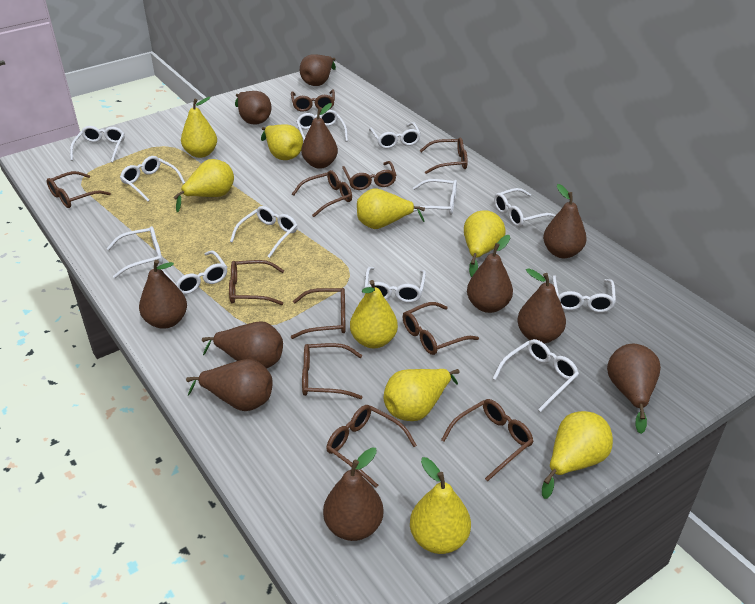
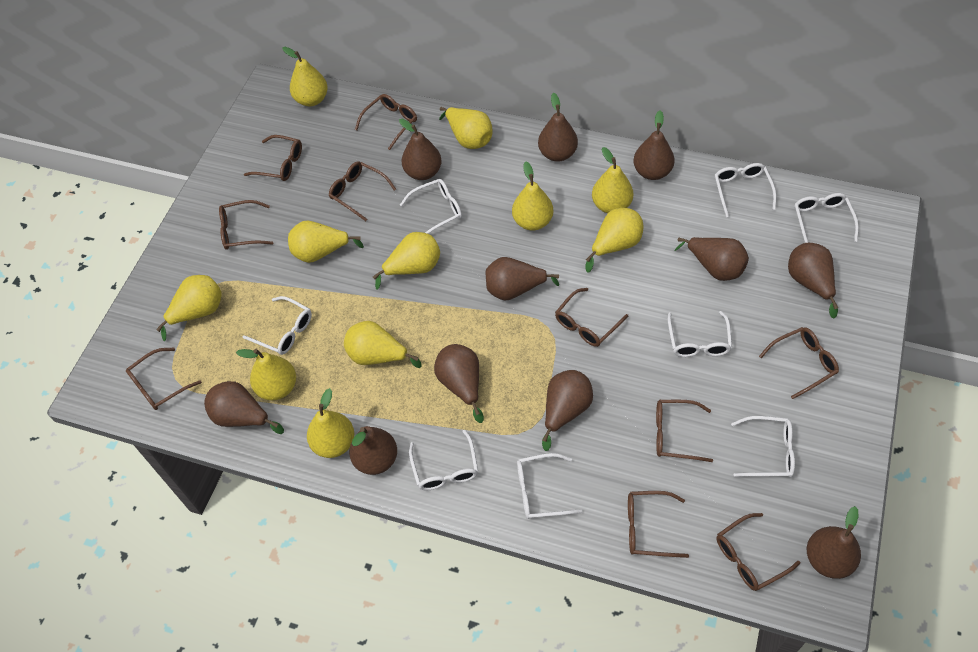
brown glasses: [47,171,111,208] [229,260,284,305] [291,90,335,112] [291,288,346,339] [292,170,352,217] [302,343,362,399] [326,405,417,488] [342,161,396,190] [403,302,479,355] [419,137,468,174] [441,399,533,481] = 11 -> [126,348,202,410] [219,200,273,250] [244,135,302,181] [329,161,396,221] [355,94,417,150] [555,288,628,347] [628,491,689,558] [656,400,713,462] [716,513,800,591] [759,327,839,399] = 10
white glasses: [70,126,125,163] [107,226,163,278] [120,156,185,202] [161,250,227,294] [230,206,298,258] [296,110,348,142] [364,267,426,303] [369,122,421,149] [413,179,457,215] [492,339,579,412] [494,188,556,227] [552,275,616,313] = 12 -> [242,296,312,355] [400,179,462,234] [409,430,478,490] [517,453,583,519] [668,311,732,357] [715,163,776,217] [731,416,795,477] [794,193,859,243] = 8
yellow pear: [173,159,234,212] [181,97,217,158] [261,124,303,160] [350,280,398,348] [357,189,425,229] [384,369,459,421] [410,457,471,554] [464,210,506,277] [542,411,613,499] = 9 -> [156,275,222,341] [236,349,296,400] [282,47,328,106] [288,221,364,263] [307,388,354,458] [344,321,422,368] [373,232,440,290] [439,107,493,149] [512,162,553,230] [586,208,643,272] [592,147,633,213] = 11

